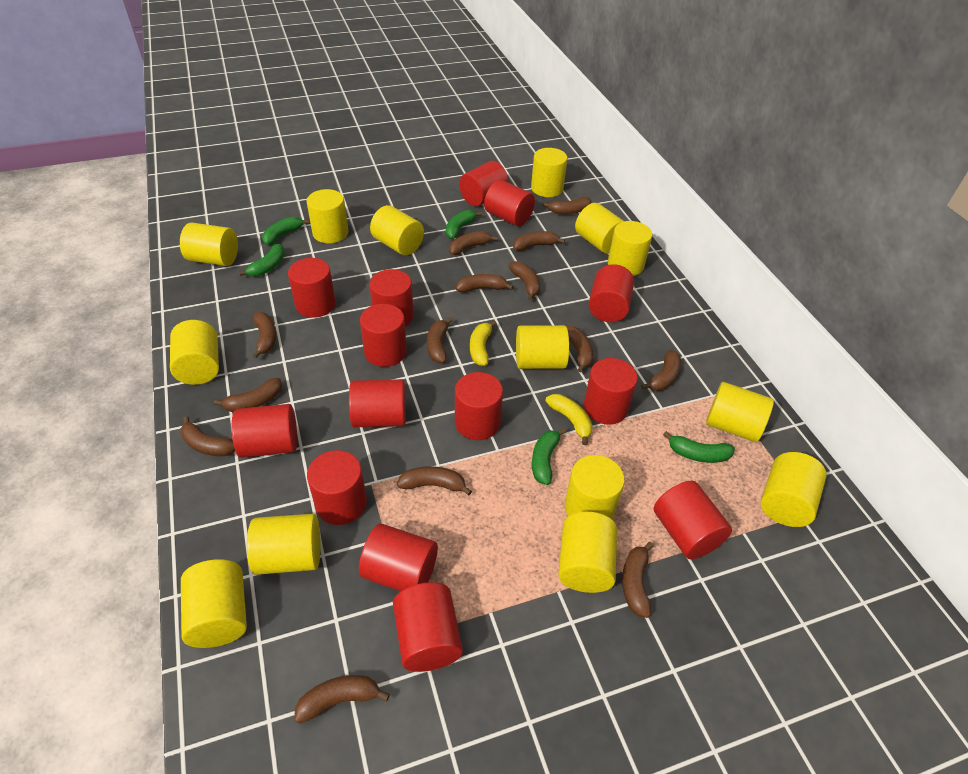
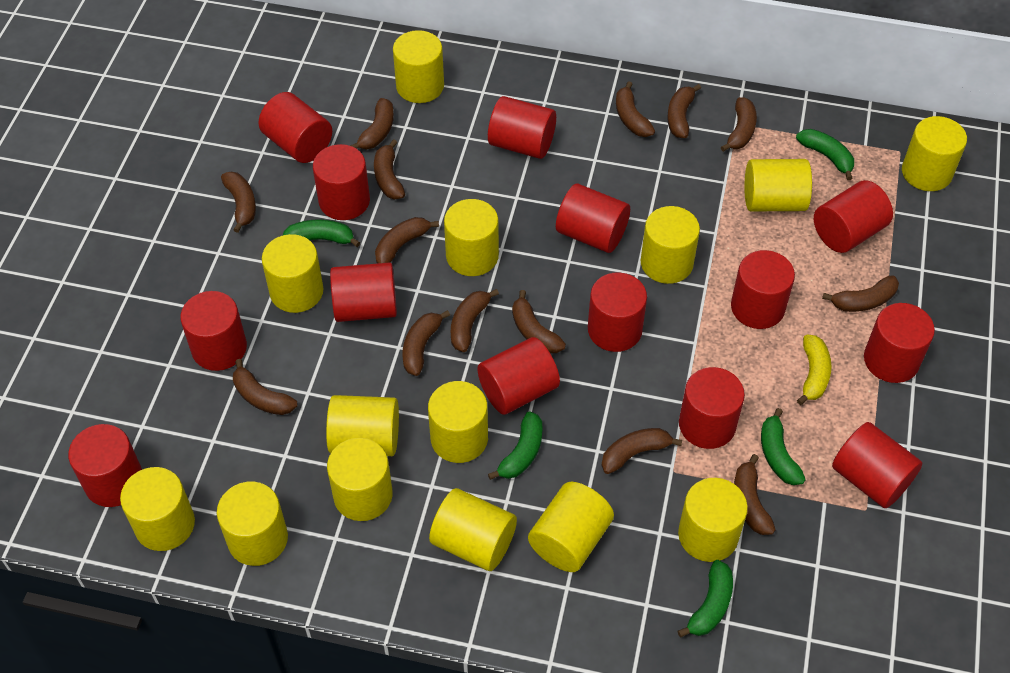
yellow banana: [470,320,497,366] [545,394,593,445] = 2 -> [797,334,832,405] = 1

